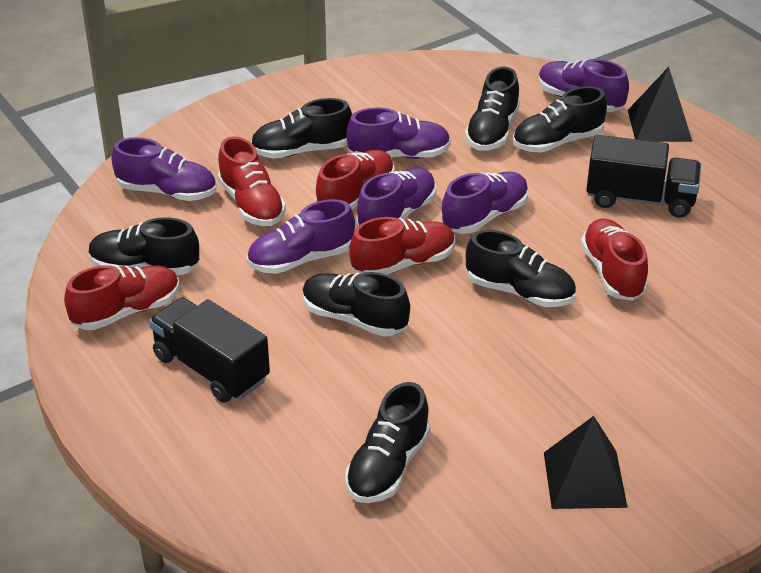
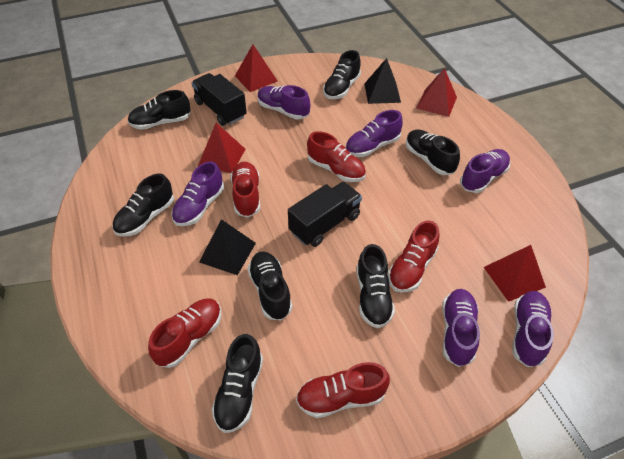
red pyramid: none = 0 -> [198,123,245,173] [235,44,278,92] [416,68,457,117] [484,245,546,302] = 4

